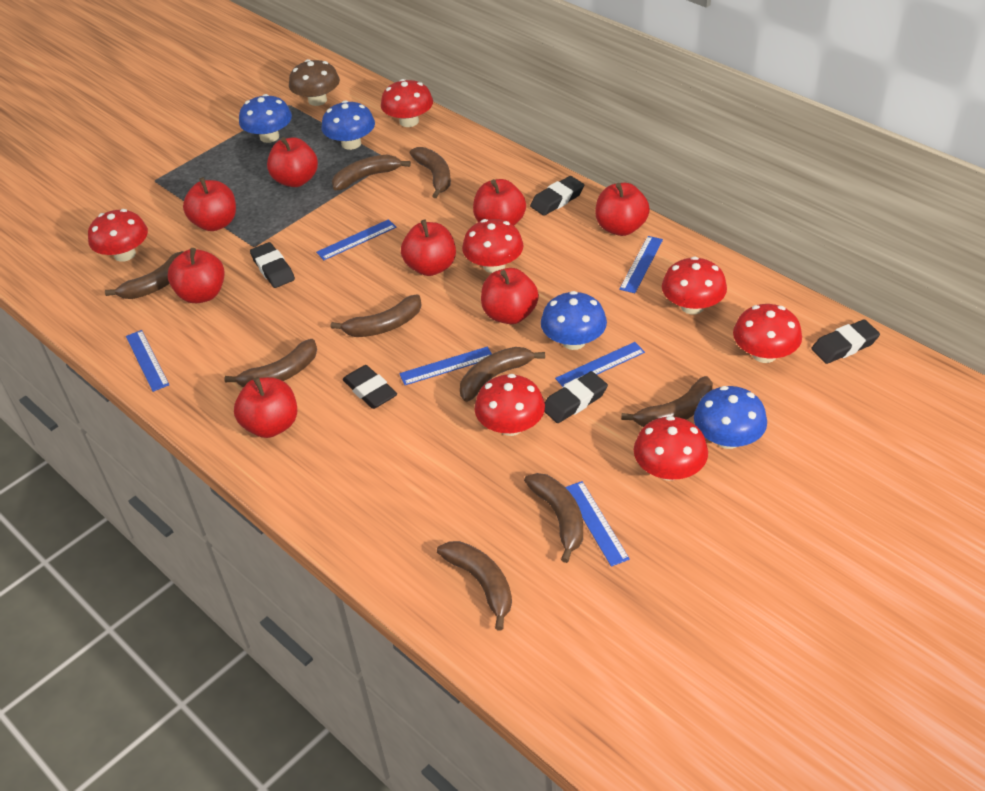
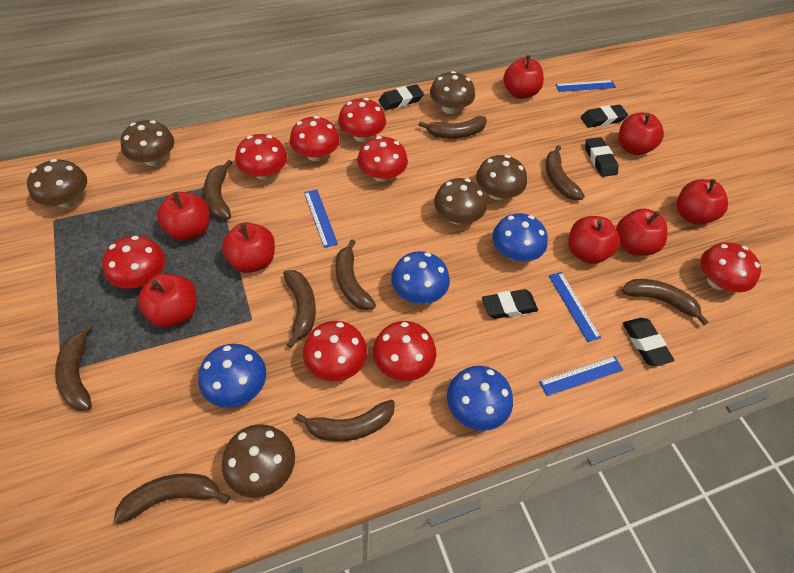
blue ruler: [126,330,169,392] [316,219,396,260] [399,346,492,385] [555,342,645,387] [565,481,630,567] [619,236,663,293] = 6 -> [304,189,338,248] [539,356,623,396] [549,272,601,342] [555,80,616,92] = 4
brown mushroom: [289,59,340,106] = 1 -> [27,159,87,208] [120,120,174,166] [222,424,295,498] [430,71,475,114] [434,178,487,225] [476,155,527,200] = 6
red mushroom: [88,209,148,262] [381,79,433,127] [462,219,523,273] [475,374,545,436] [634,416,708,481] [662,257,727,314] [733,304,802,363] = 7 -> [102,236,166,289] [235,134,287,180] [290,116,340,161] [303,321,367,381] [338,98,386,142] [357,136,408,182] [373,321,436,381] [701,242,761,292] = 8

